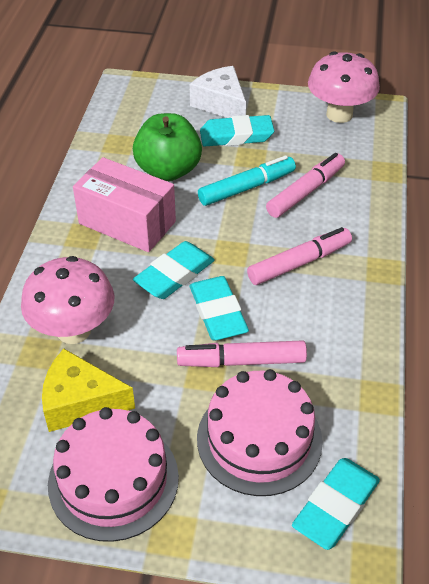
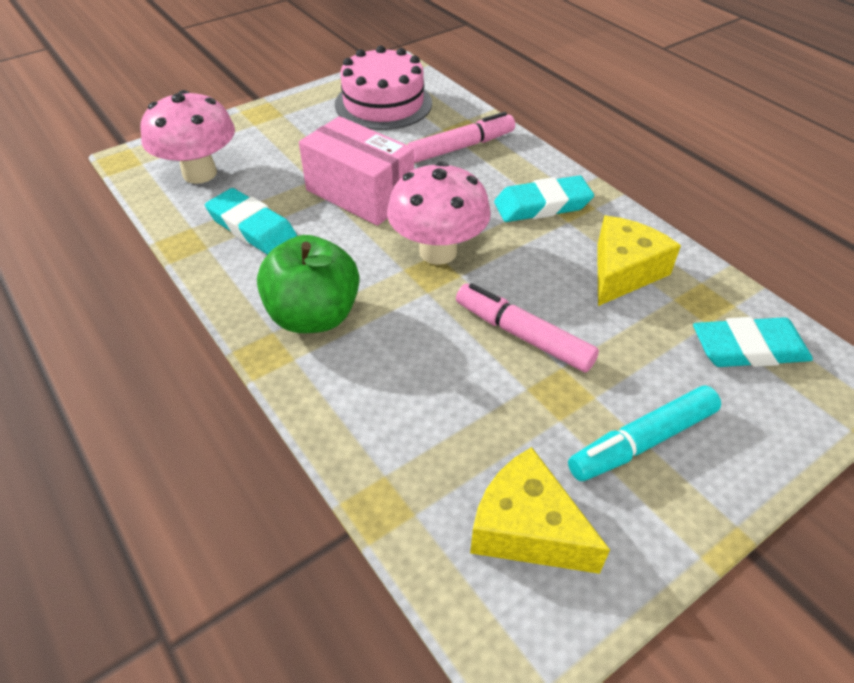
pink cake: [48,407,179,542] [197,369,323,496] = 2 -> [335,45,432,130] = 1
pink marker: [177,340,307,367] [247,227,352,285] [266,153,345,218] = 3 -> [408,112,515,163] [456,283,599,372] = 2
turquoise eraser: [133,241,215,299] [190,276,249,341] [200,115,274,146] [292,458,380,550] = 4 -> [205,188,297,255] [494,176,594,222] [693,317,813,367] = 3
white cheese: [189,66,246,118] = 1 -> none = 0
yellow cheese: [42,348,135,432] = 1 -> [470,447,610,574] [597,216,681,306] = 2

